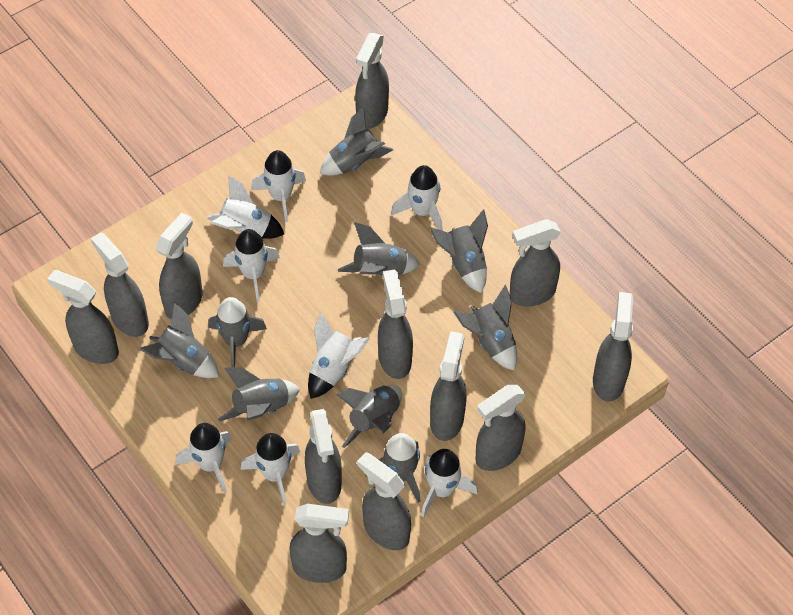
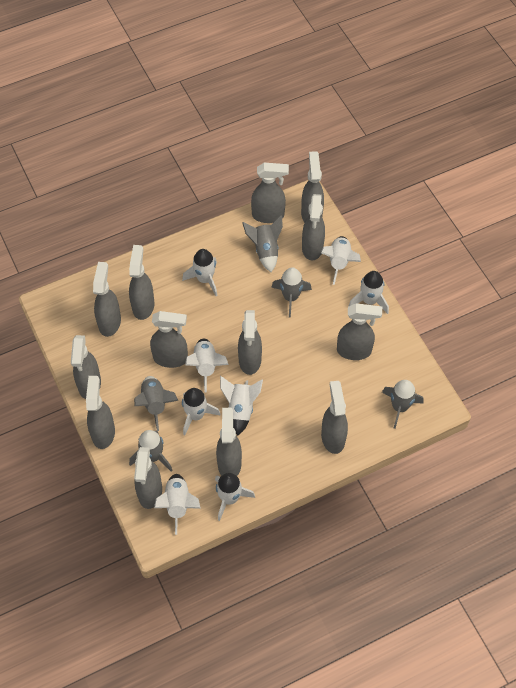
grey rocket: [139,303,219,378] [208,297,267,367] [218,367,300,421] [320,107,393,176] [336,385,402,448] [338,222,420,276] [366,433,421,503] [430,209,488,293] [454,285,517,370] = 9 -> [129,430,172,471] [134,376,178,431] [242,215,283,272] [271,267,312,318] [382,380,423,429] = 5
grey spray bottle: [47,270,119,364] [91,233,149,337] [155,213,203,319] [290,504,349,583] [305,409,342,504] [355,33,389,129] [357,452,411,550] [378,270,413,379] [430,331,467,441] [476,385,526,471] [510,219,561,307] [593,292,633,401] = 12 -> [71,335,101,399] [86,376,115,449] [93,262,121,337] [129,245,155,320] [134,447,162,509] [150,311,188,368] [216,408,242,476] [238,310,262,375] [251,163,289,223] [301,151,324,223] [302,194,325,261] [321,381,348,454] [337,303,382,360] = 13

